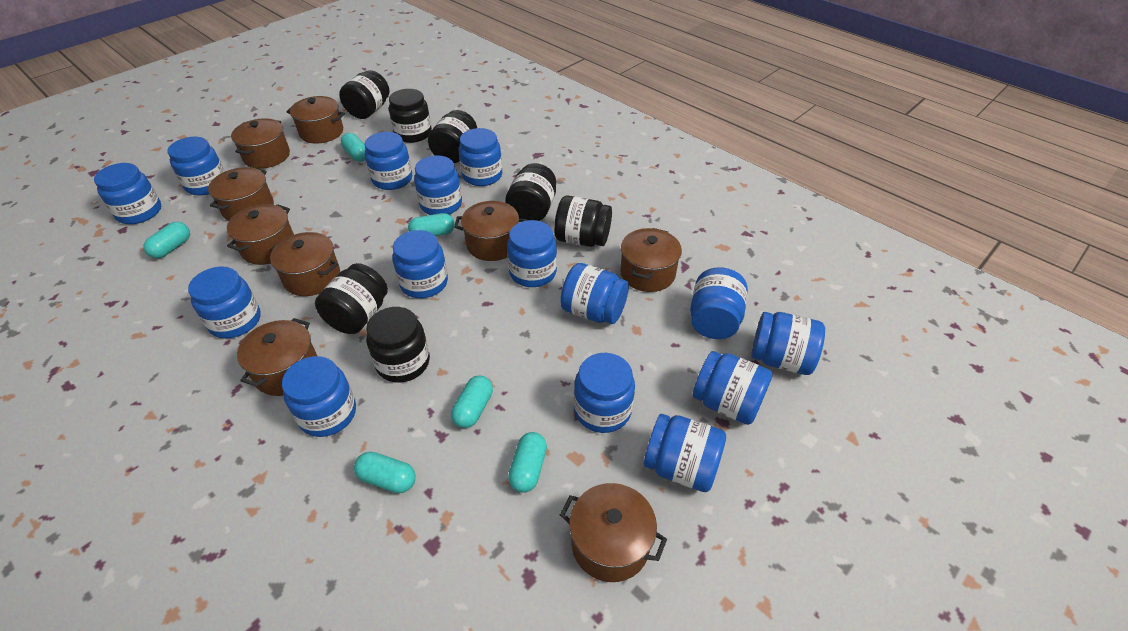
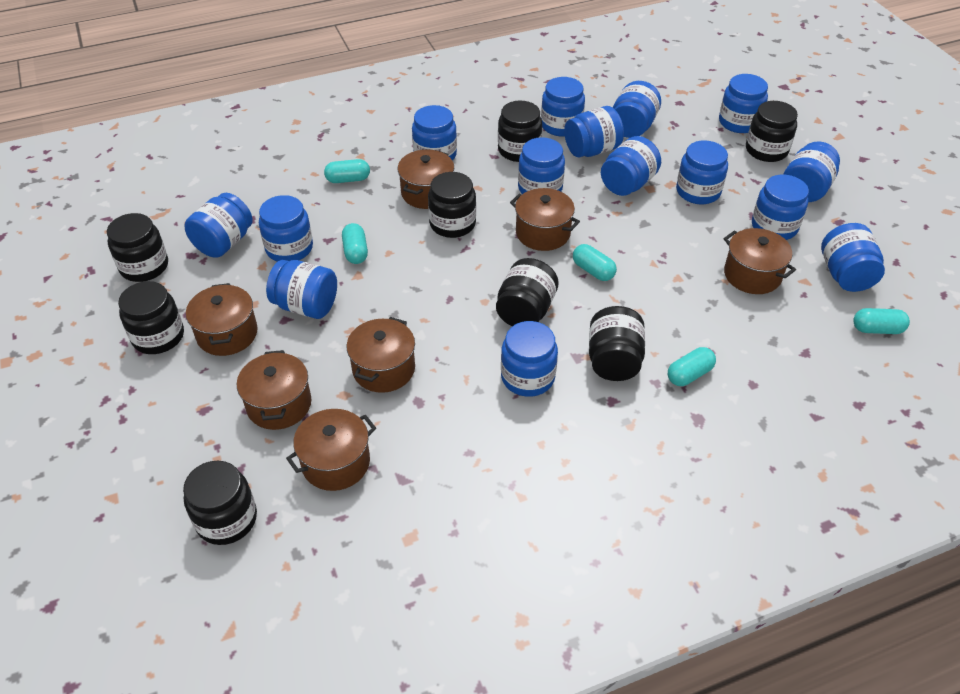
black jar: [315,263,388,334] [339,70,389,119] [366,307,430,383] [389,89,432,143] [428,110,477,163] [505,163,556,221] [554,195,612,247] = 7 -> [107,213,168,282] [118,281,184,354] [183,461,257,545] [428,172,476,238] [496,258,559,326] [498,100,542,162] [589,306,645,381] [746,101,798,162] = 8
brown pot: [208,167,274,221] [227,204,294,265] [231,118,290,169] [237,318,317,396] [270,232,340,296] [286,96,345,144] [454,201,527,261] [560,483,667,582] [620,228,682,292] = 9 -> [186,283,258,356] [237,350,311,430] [286,409,376,491] [347,317,415,393] [398,150,454,209] [510,188,580,251] [724,228,796,294] = 7
turquoise capsule: [143,222,190,258] [341,133,366,162] [354,452,416,493] [408,213,455,236] [451,376,493,428] [508,432,547,493] = 6 -> [324,159,370,183] [342,223,368,264] [573,244,617,281] [668,347,716,386] [853,308,910,334] = 5

